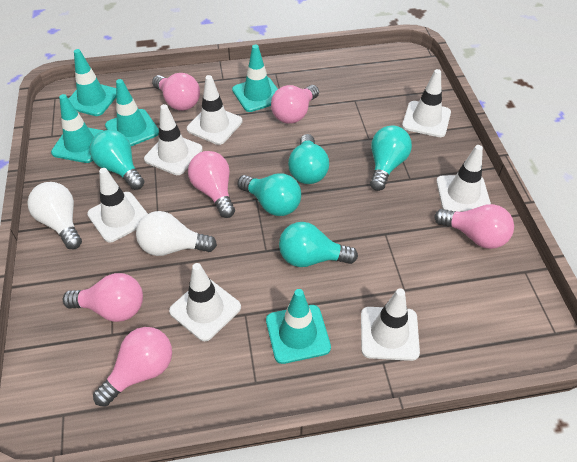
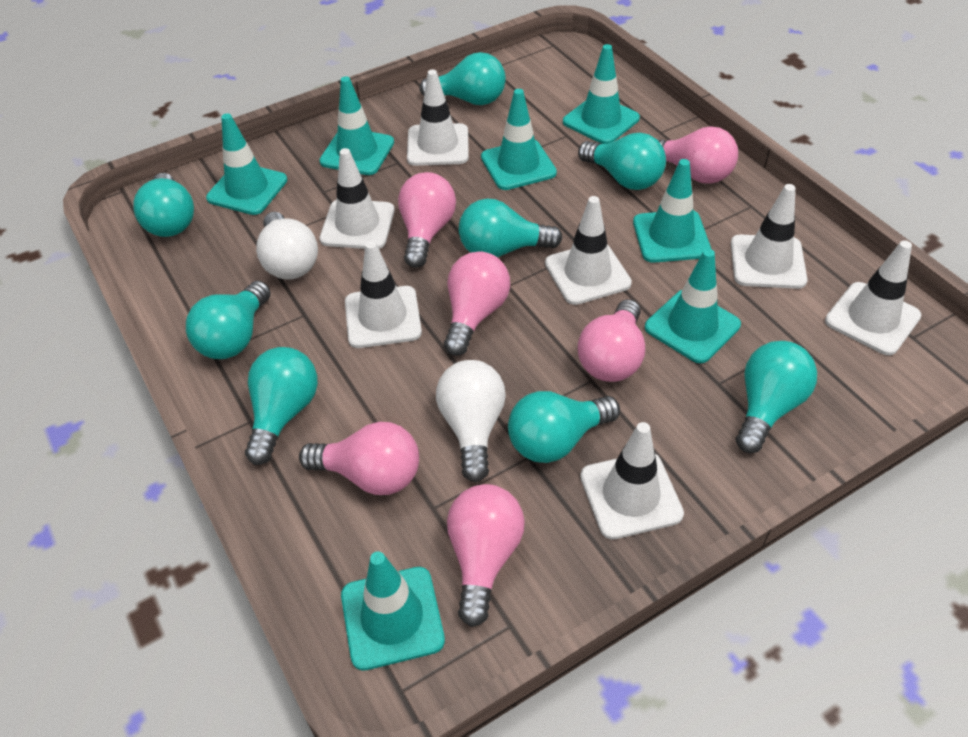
turquoise light bulb: [90,130,145,190] [237,173,301,216] [279,222,358,267] [288,134,329,184] [370,125,412,191] = 5 -> [133,173,194,237] [186,281,271,359] [245,347,318,465] [419,52,506,105] [459,198,562,257] [508,391,620,463] [578,133,666,190] [736,341,817,453] = 8
turquoise traffic cone: [51,94,104,163] [69,49,116,116] [105,79,159,146] [232,45,278,112] [266,289,331,364] = 5 -> [206,113,287,215] [319,76,394,175] [341,551,445,671] [481,89,557,190] [563,44,640,144] [633,159,711,263] [645,249,741,363] = 7

